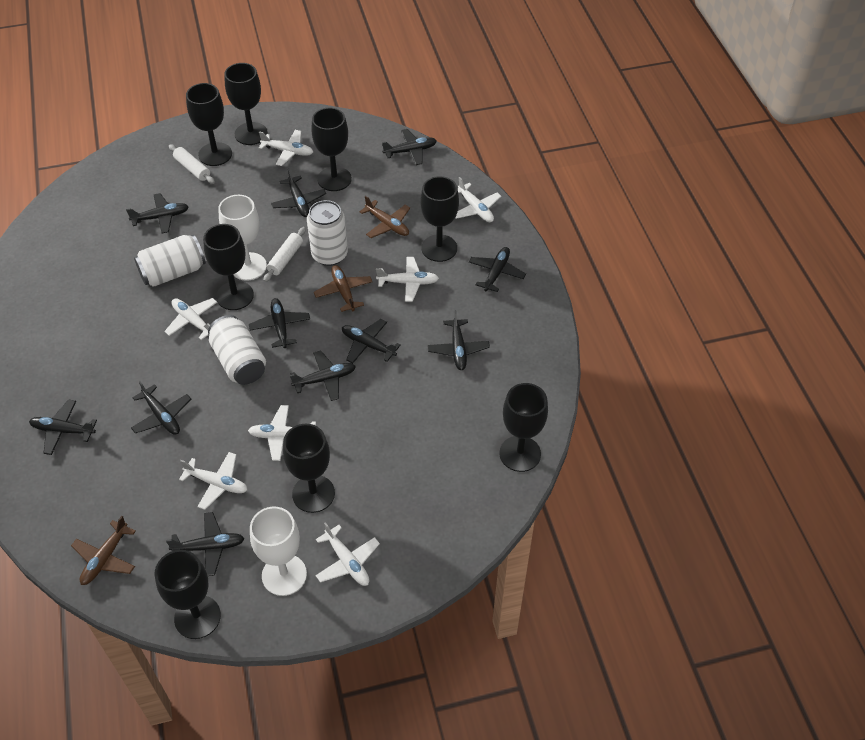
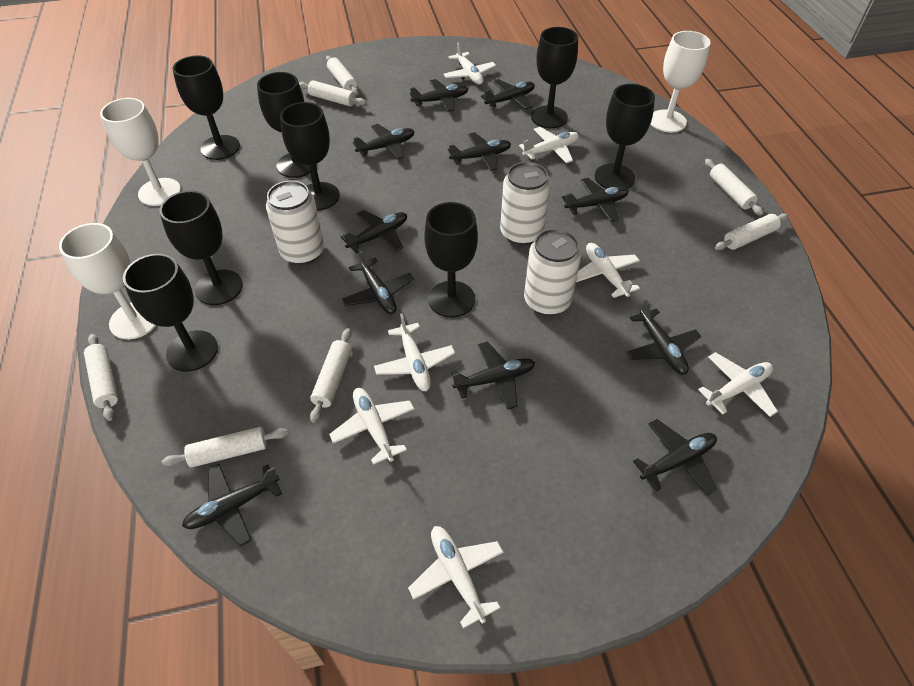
brown plane: [71,516,136,585] [314,265,373,312] [359,196,410,238] = 3 -> none = 0
white goblet: [218,195,267,281] [250,507,307,596] = 2 -> [59,223,156,340] [100,98,181,206] [651,31,711,133] = 3
white rolling pin: [169,144,215,184] [263,227,306,282] = 2 -> [84,334,118,421] [162,427,289,468] [299,80,367,107] [310,328,352,423] [326,56,359,95] [705,159,764,216] [715,213,789,250] = 7

